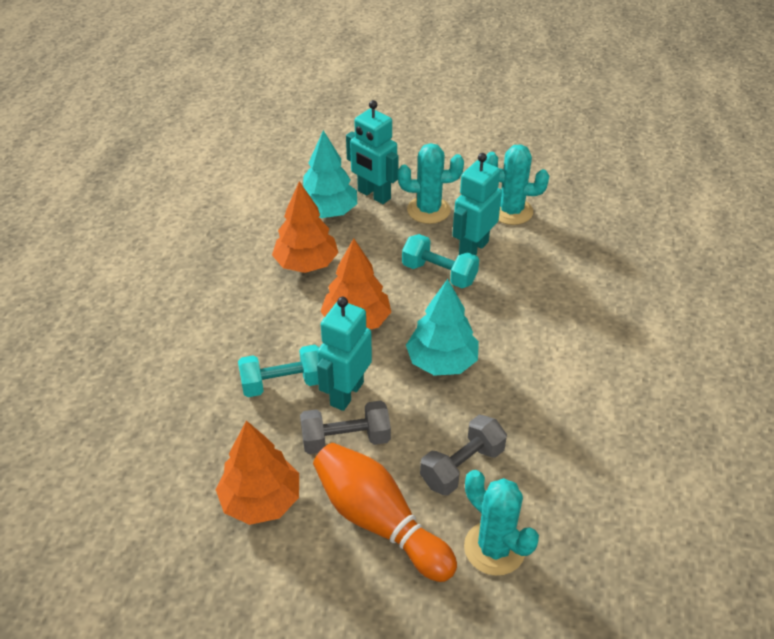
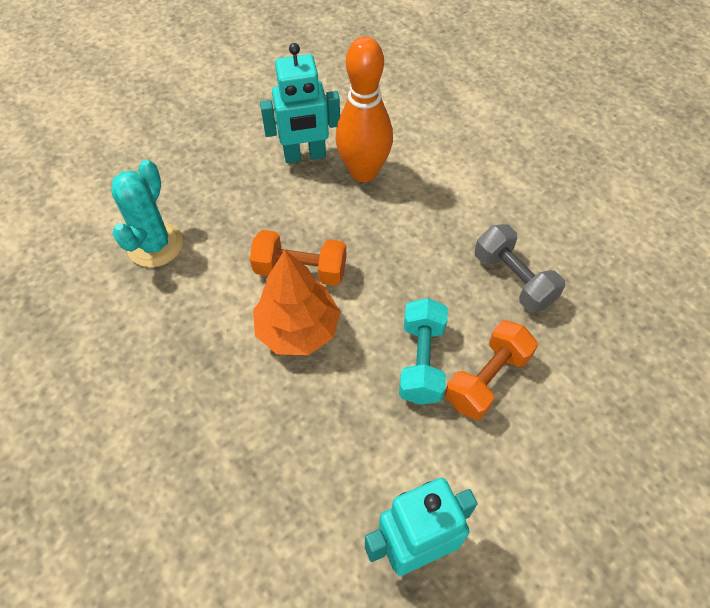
grey dumbbell: [300,401,391,454] [420,415,507,496] = 2 -> [475,224,565,313] = 1
orange dumbbell: none = 0 -> [250,230,347,286] [445,320,538,420] = 2
orange tree: [216,420,299,525] [272,181,339,273] [320,238,391,330] = 3 -> [253,250,340,355] = 1
turquoise cactus: [398,143,464,224] [464,470,539,576] [485,144,549,225] = 3 -> [111,160,183,267] = 1
turquoise dumbbell: [238,345,319,397] [402,234,479,288] = 2 -> [399,298,448,405] = 1
turquoise robot: [317,297,372,411] [346,100,399,204] [452,153,502,255] = 3 -> [260,43,340,163] [365,478,478,576] = 2
turquoise tree: [303,130,357,218] [406,279,479,376] = 2 -> none = 0

